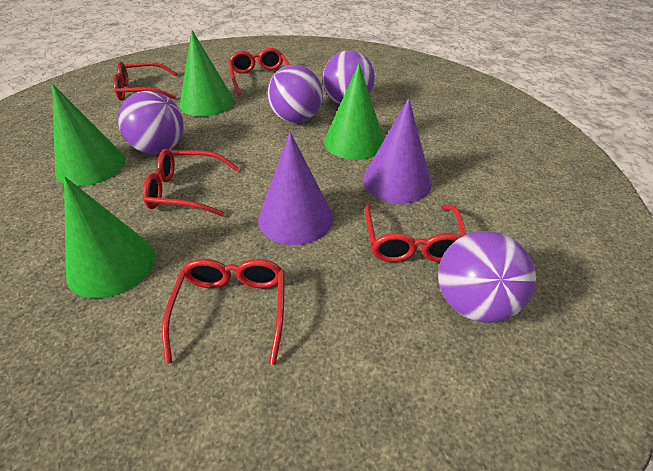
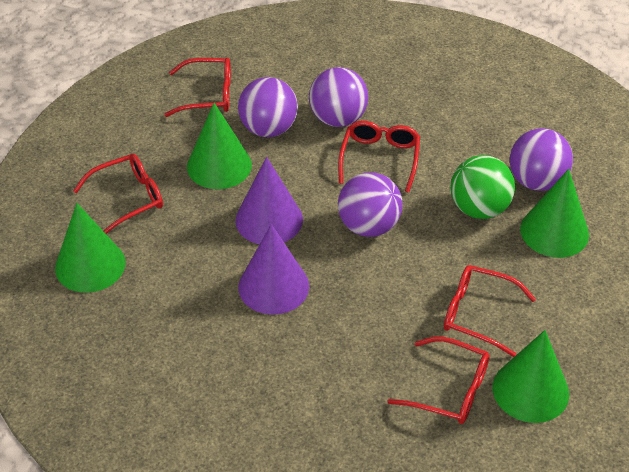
green ball: none = 0 -> [451,155,515,219] = 1

